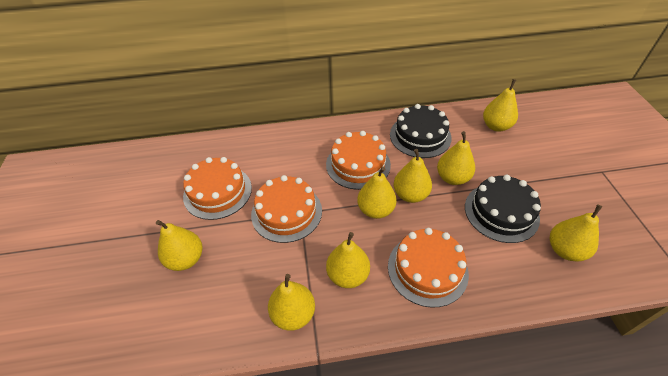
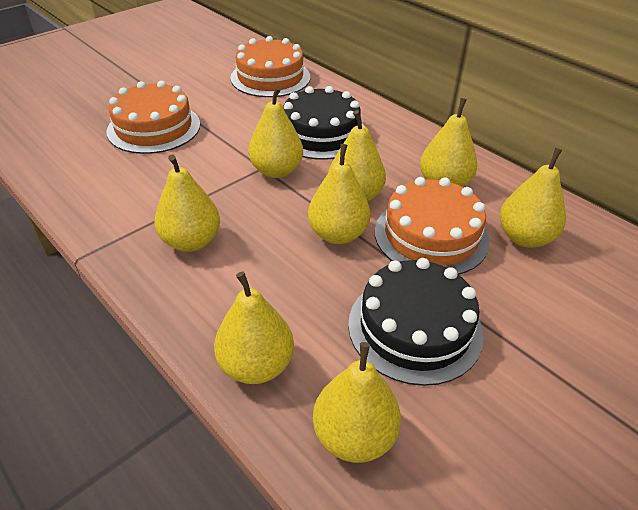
orange cake: [183,157,252,220] [251,175,322,243] [326,131,391,190] [388,228,469,308] = 4 -> [107,81,200,154] [230,36,310,97] [375,177,489,275] = 3

